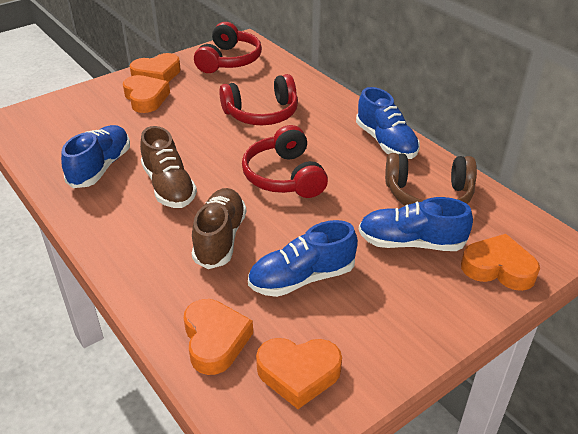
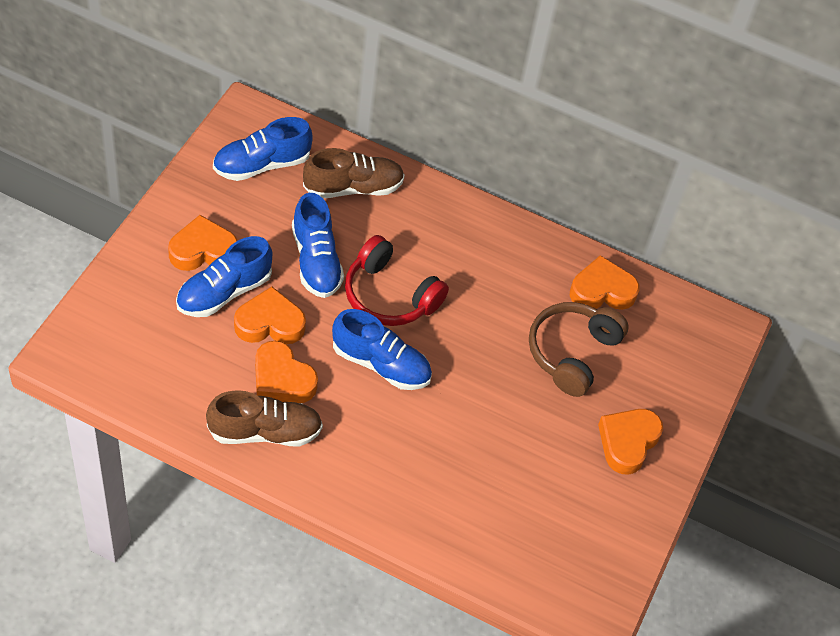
red headphones: [194,22,262,73] [219,74,298,125] [242,125,328,198] = 3 -> [345,235,449,326] = 1

